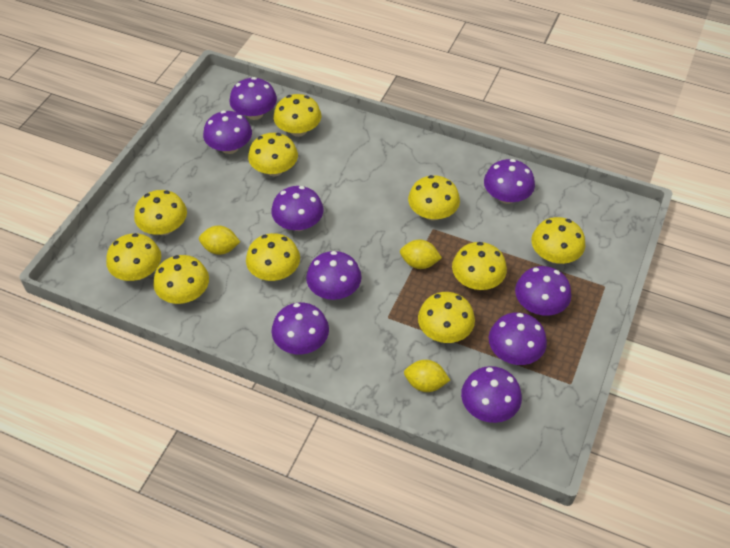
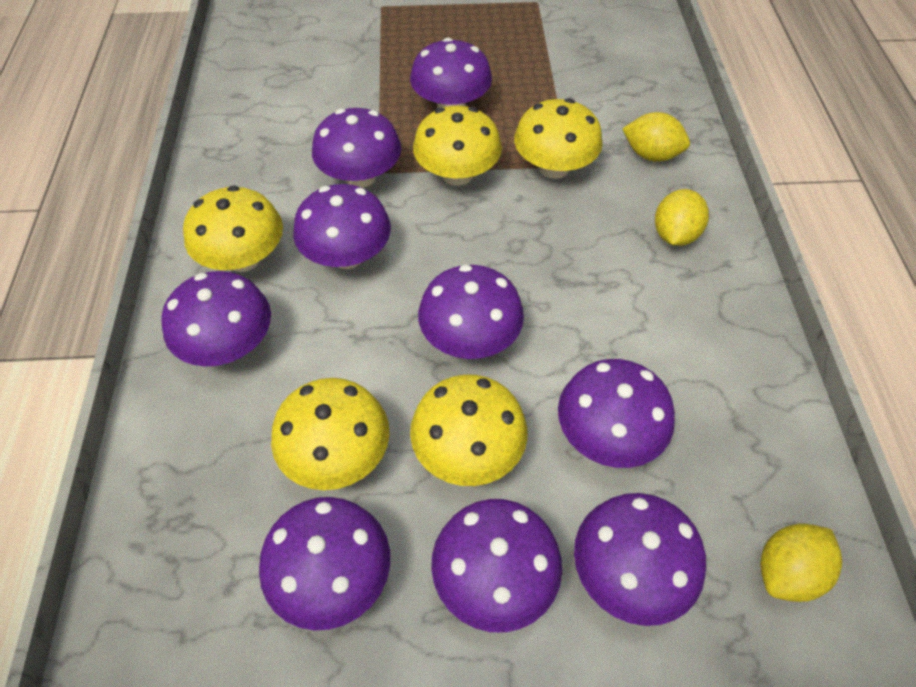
yellow mushroom: [106,233,161,281] [134,190,187,235] [153,255,209,304] [246,233,300,281] [248,133,298,176] [274,94,321,137] [408,175,460,220] [418,292,475,343] [452,242,507,290] [531,217,585,264] = 10 -> [183,186,283,272] [271,378,390,490] [410,374,528,486] [413,106,502,186] [514,98,603,179] = 5

